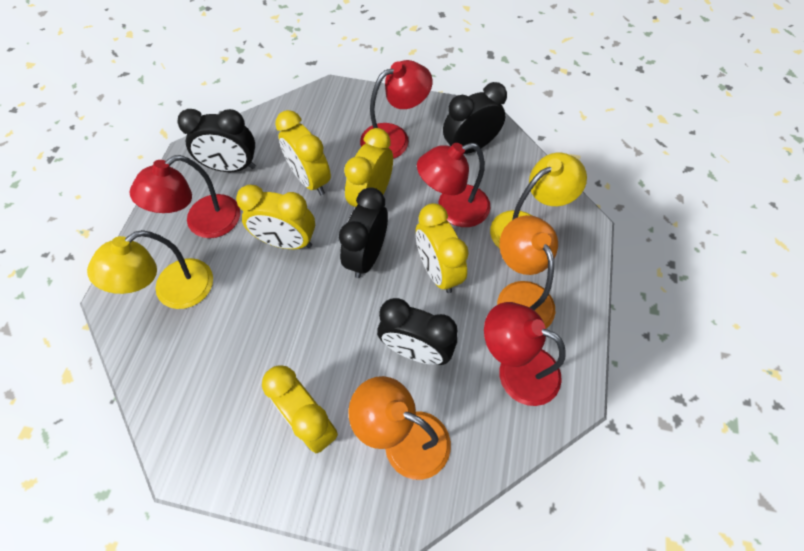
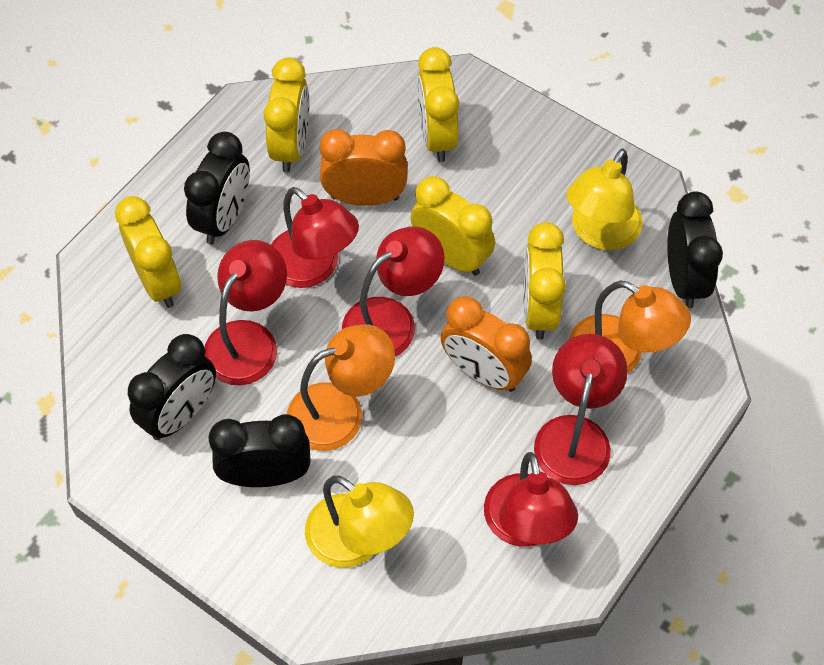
orange clock: none = 0 -> [320,129,407,206] [441,296,532,392] = 2
red lamp: [130,155,240,238] [360,60,433,159] [417,143,491,227] [484,302,566,406] = 4 -> [204,240,287,385] [271,187,359,288] [342,226,445,357] [484,452,578,547] [534,334,628,485] = 5

